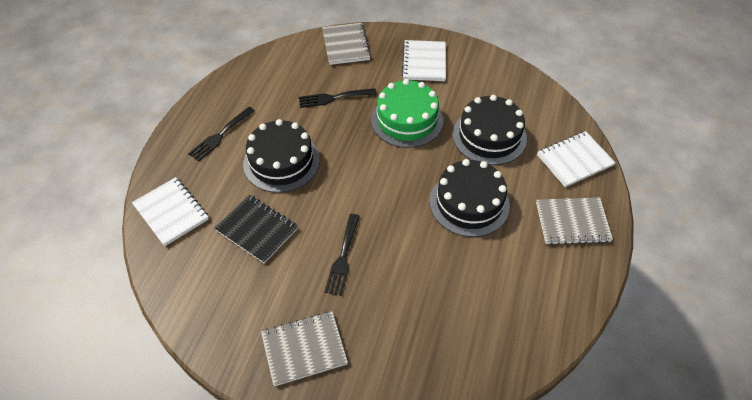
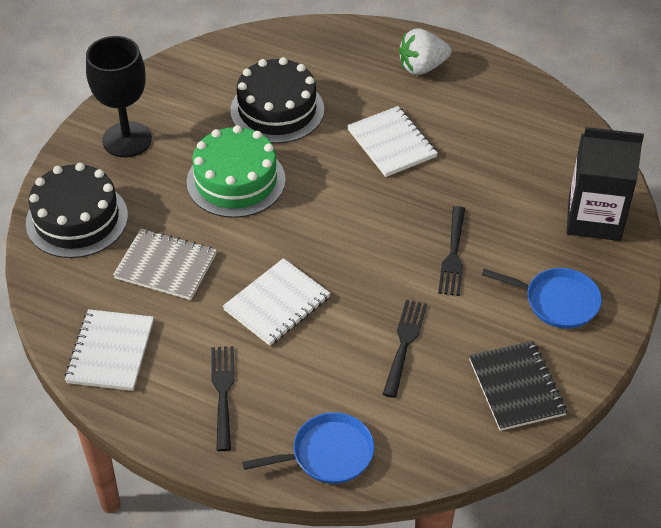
black cake: [243,119,320,193] [430,159,510,237] [453,95,527,165] = 3 -> [26,163,128,258] [230,57,324,143] = 2
black carton: none = 0 -> [567,127,644,241] = 1
black goblet: none = 0 -> [86,36,152,157] = 1
blue pan: none = 0 -> [242,412,374,484] [482,268,602,329] = 2
grey notebook: [261,311,348,386] [322,23,371,65] [536,197,613,245] = 3 -> [113,229,217,300] = 1
white strawberry: none = 0 -> [399,28,451,75] = 1

